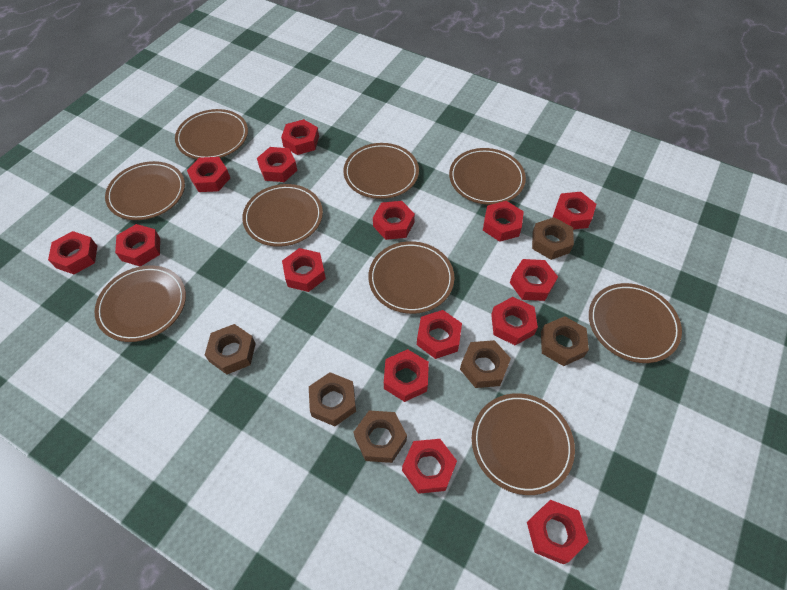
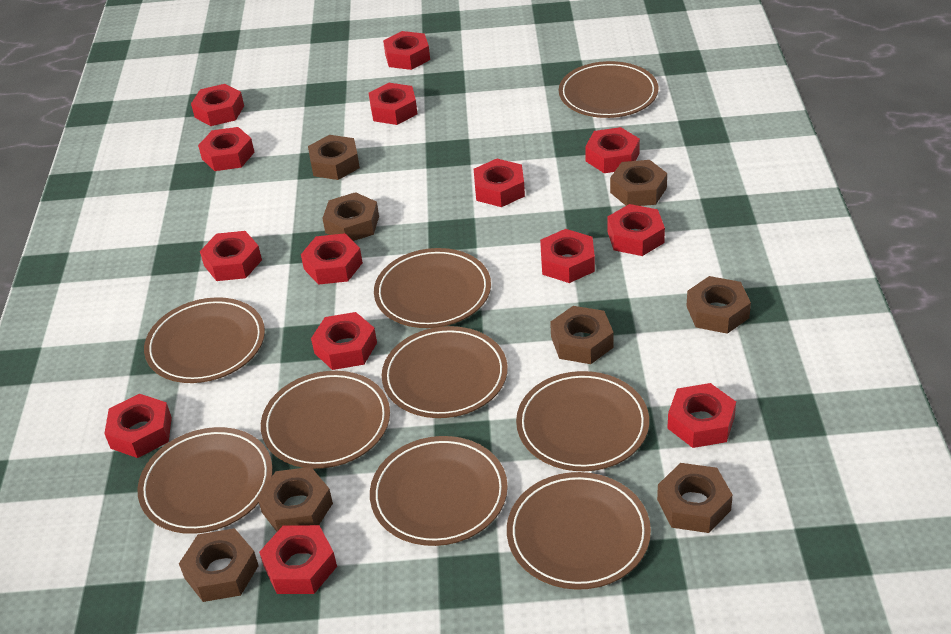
brown nut: [205,324,256,374] [309,372,356,426] [354,411,407,463] [460,340,511,388] [532,217,574,260] [541,316,589,366] = 6 -> [179,528,259,602] [257,467,333,532] [308,135,360,180] [322,192,379,241] [550,306,614,364] [610,160,667,206] [657,463,733,533] [686,276,751,334] = 8
red nut: [48,231,97,274] [115,224,160,266] [187,157,230,192] [257,147,297,182] [281,119,319,155] [282,248,326,292] [373,201,415,240] [384,349,429,402] [402,439,457,494] [417,310,462,359] [483,201,524,242] [491,297,538,345] [510,259,558,301] [527,500,589,564] [553,192,596,230] = 15 -> [104,394,172,458] [191,84,244,126] [198,127,255,171] [200,231,262,281] [259,525,337,594] [301,233,363,285] [311,312,377,370] [369,83,417,125] [383,31,430,70] [474,159,525,207] [540,229,595,283] [585,127,640,173] [607,204,665,256] [667,383,736,448] = 14

